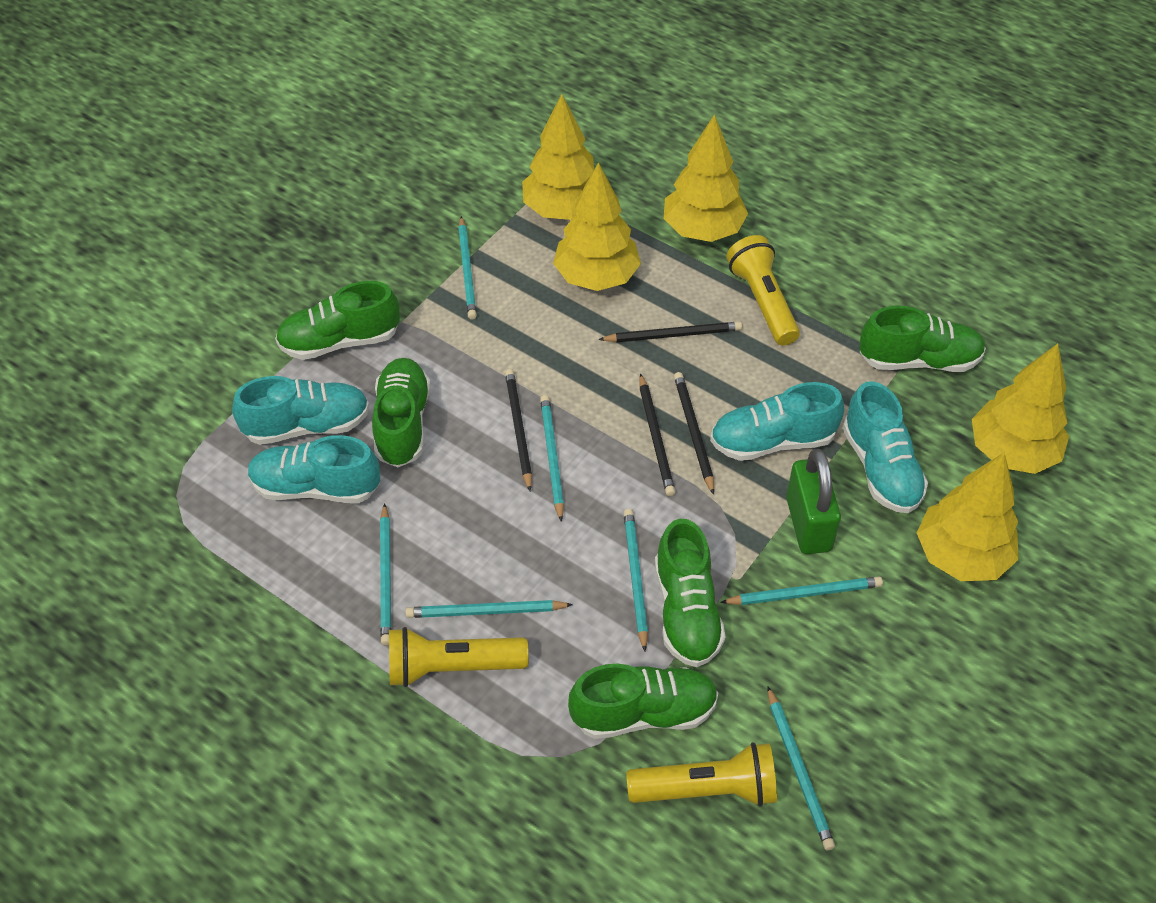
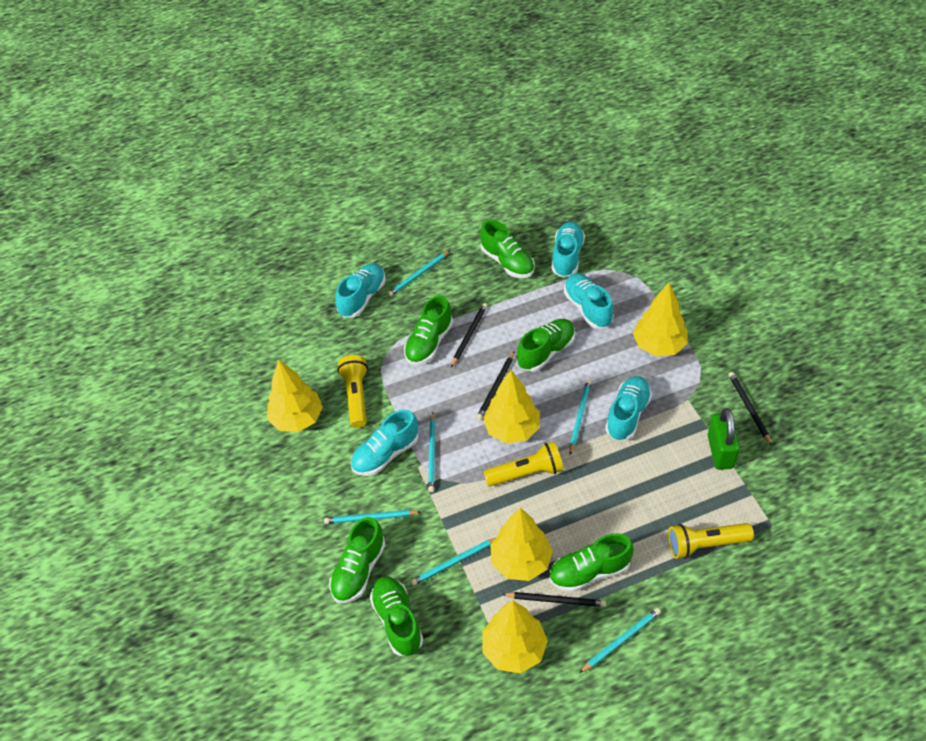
green shoe: [275,281,400,360] [372,358,431,467] [568,664,718,739] [655,519,725,667] [859,306,986,372] = 5 -> [329,517,386,603] [370,576,423,656] [404,295,453,365] [480,220,535,278] [517,319,575,372] [549,533,634,592] = 6
turquoise pencil: [380,503,392,645] [405,600,573,618] [458,216,477,320] [540,395,564,522] [623,509,648,651] [720,576,883,605] [767,686,835,850] = 7 -> [324,510,420,524] [387,251,450,296] [411,538,495,586] [428,412,435,492] [570,380,591,455] [579,608,661,673] = 6
turquoise shoe: [232,376,370,445] [248,435,380,503] [710,382,844,461] [843,381,928,513] = 4 -> [335,263,386,318] [350,410,419,476] [552,222,585,278] [564,273,614,329] [605,376,652,441] = 5

